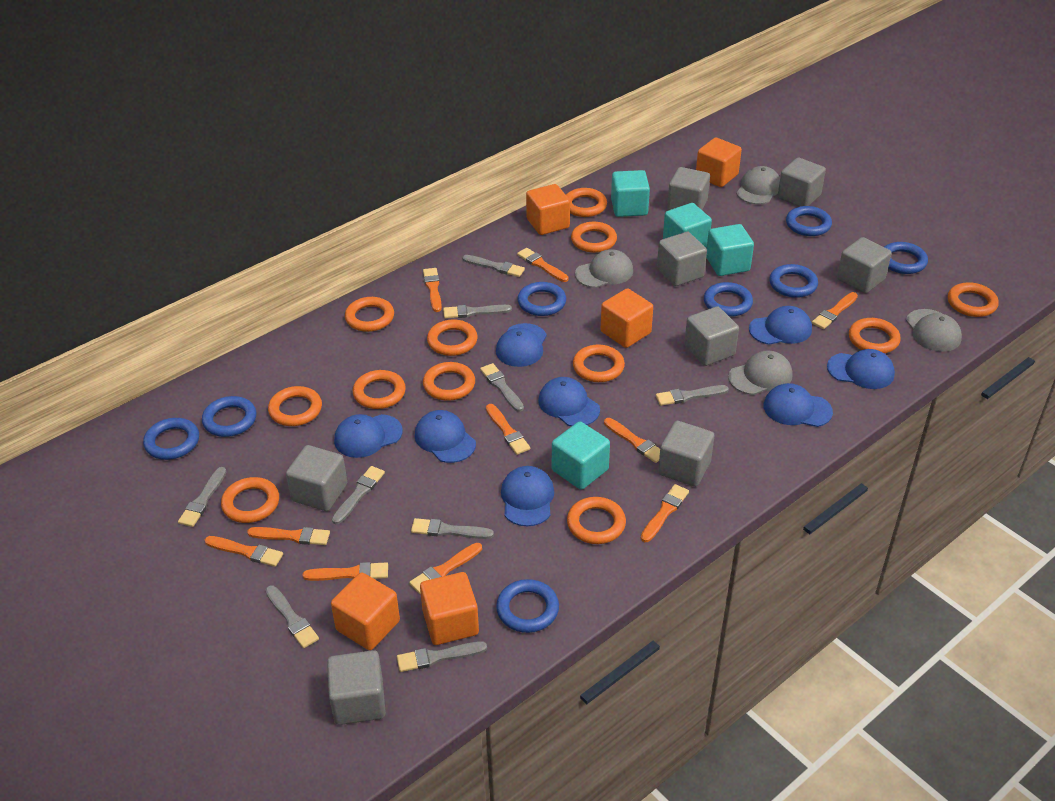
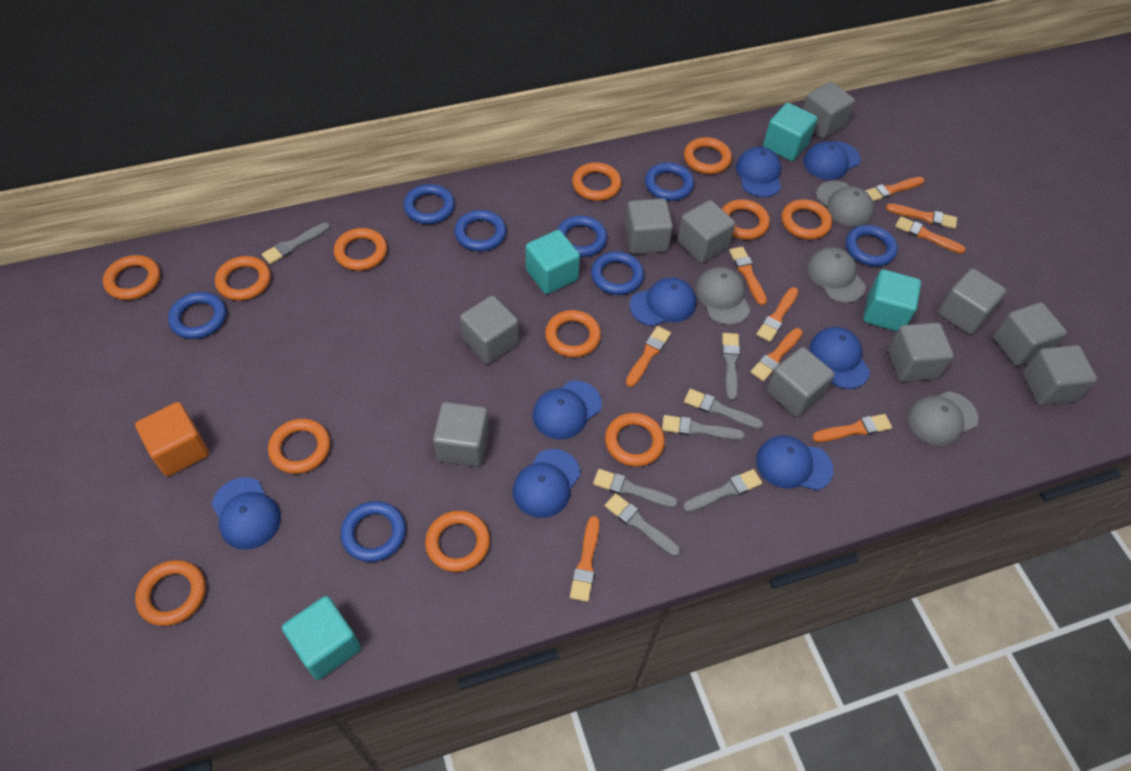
grey brush: [178,467,227,527] [266,585,319,648] [332,466,385,524] [397,641,487,672] [411,518,494,539] [443,305,512,318] [462,255,525,277] [480,363,524,412] [656,385,729,406] = 9 -> [262,223,330,264] [593,469,678,508] [605,493,680,557] [662,415,745,440] [683,469,762,512] [684,389,764,430] [722,333,740,400] = 7
grey cube: [286,445,347,511] [327,650,386,725] [657,232,707,286] [658,421,714,487] [667,167,710,210] [684,306,739,366] [778,157,826,207] [837,237,892,293] = 8 -> [433,402,489,467] [460,295,519,364] [625,198,673,254] [677,200,735,263] [766,347,835,417] [803,82,855,139] [888,322,954,382] [938,268,1007,335] [993,302,1067,366] [1022,345,1097,406] = 10
orange brush: [205,536,283,567] [247,527,330,545] [303,562,388,581] [409,543,482,594] [423,268,442,312] [486,404,530,455] [517,248,569,282] [604,418,660,463] [641,484,689,542] [812,292,858,329] = 10 -> [570,516,600,602] [626,326,671,387] [729,246,767,305] [750,328,803,381] [756,287,798,342] [812,414,892,442] [865,177,924,201] [886,204,957,229] [895,216,966,254] = 9
orange cube: [331,573,400,650] [420,572,479,645] [526,184,570,235] [601,288,653,348] [696,137,742,187] = 5 -> [135,402,209,476] = 1

